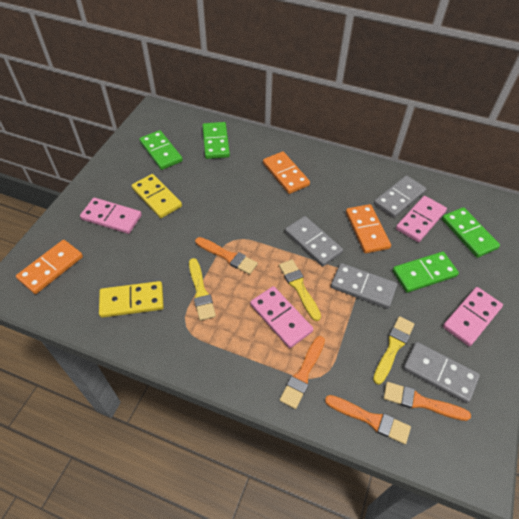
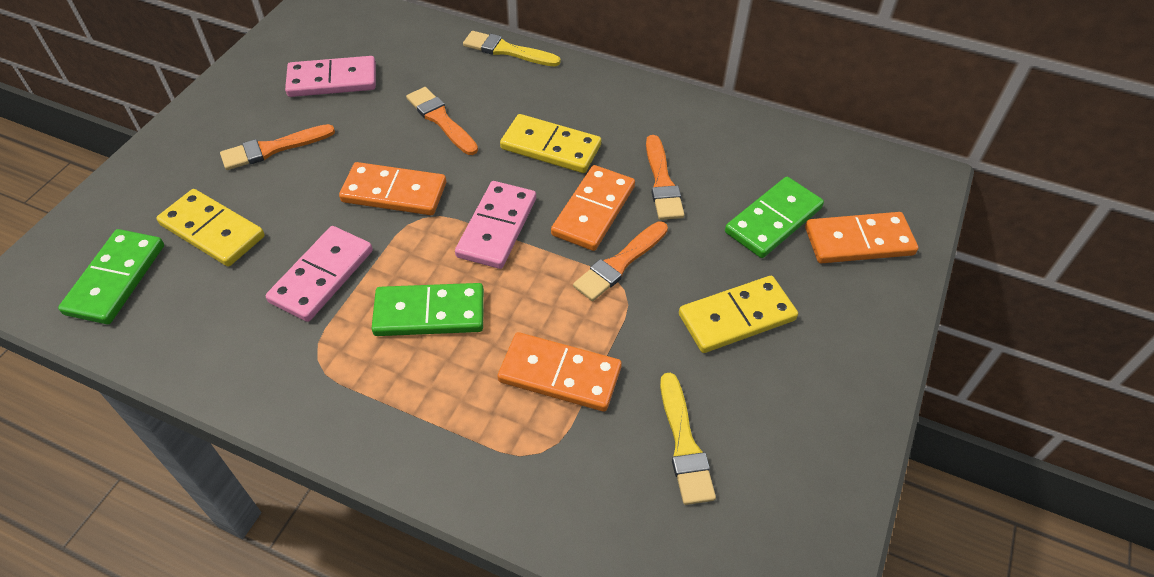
green domino: [139,130,183,170] [202,122,230,159] [392,252,459,293] [442,207,500,258] = 4 -> [58,229,164,324] [371,283,484,336] [725,177,824,258] = 3
grey domino: [285,216,343,266] [331,263,397,309] [374,175,426,218] [403,342,480,404] = 4 -> none = 0
orange domino: [16,240,83,294] [263,152,310,194] [346,204,391,253] = 3 -> [339,162,446,215] [498,332,622,412] [551,165,635,251] [805,212,918,263] = 4
pink domino: [80,198,142,234] [250,286,313,348] [396,196,447,242] [443,287,503,346] = 4 -> [266,226,373,322] [285,56,376,97] [455,181,536,269] = 3
yellow brush: [189,258,216,321] [279,260,321,321] [373,316,414,385] = 3 -> [463,31,561,66] [660,373,716,505] = 2
yellow domino: [99,281,164,318] [131,174,182,218] = 2 -> [157,189,265,267] [500,114,601,173] [679,276,798,353] = 3

